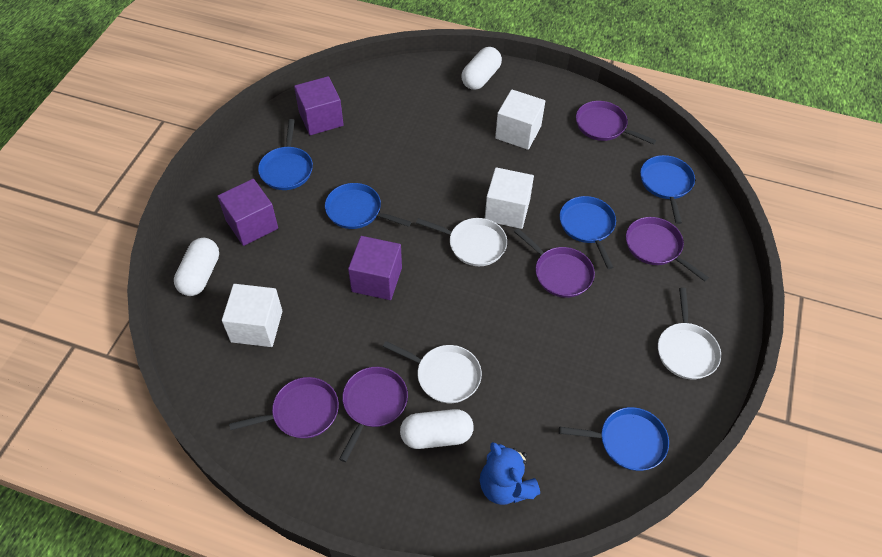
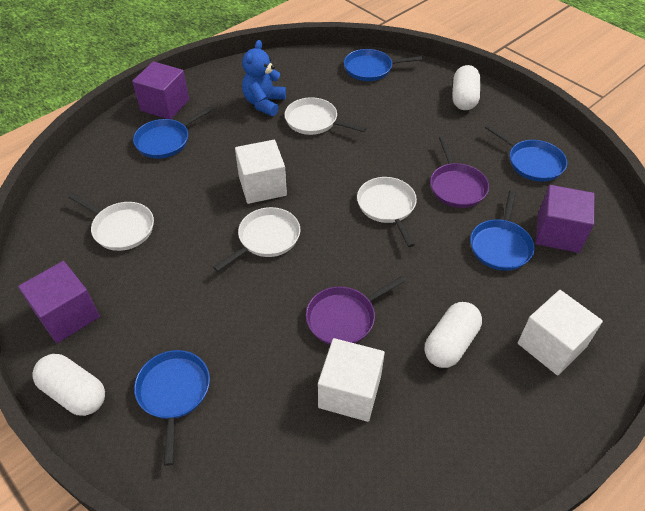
purple pan: [229,377,339,439] [339,367,408,462] [514,228,595,298] [576,101,656,145] [626,217,709,281] = 5 -> [306,276,406,345] [430,136,489,208] = 2
white pan: [383,341,482,403] [416,218,507,266] [658,287,721,379] = 3 -> [68,193,154,251] [213,207,300,272] [285,97,366,135] [357,177,417,247] = 4

